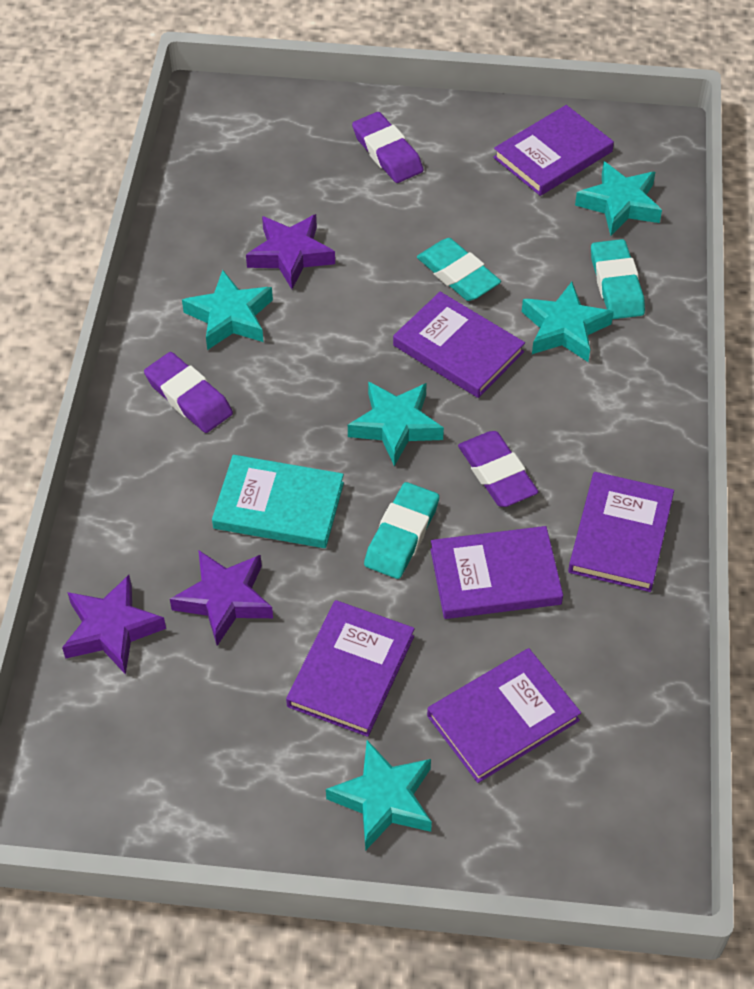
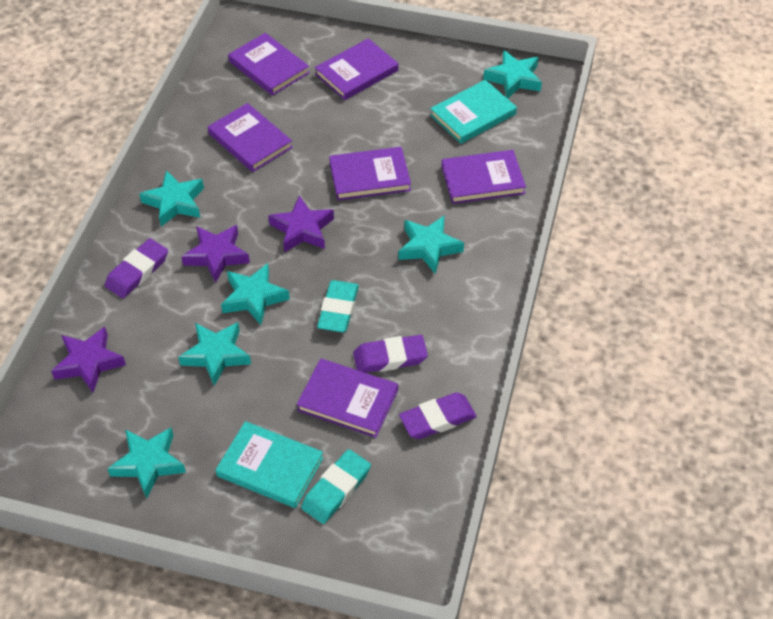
turquoise book: [212,455,344,548] = 1 -> [216,421,323,508] [430,80,517,144] = 2
turquoise eraser: [364,482,439,579] [417,238,501,301] [591,239,645,319] = 3 -> [301,449,371,524] [317,280,359,332] = 2
turquoise star: [182,270,273,350] [326,740,432,851] [348,381,444,466] [522,282,614,362] [575,162,662,236] = 5 -> [107,427,186,499] [139,170,204,227] [178,322,251,386] [221,263,290,325] [398,215,464,274] [483,50,542,99] = 6

